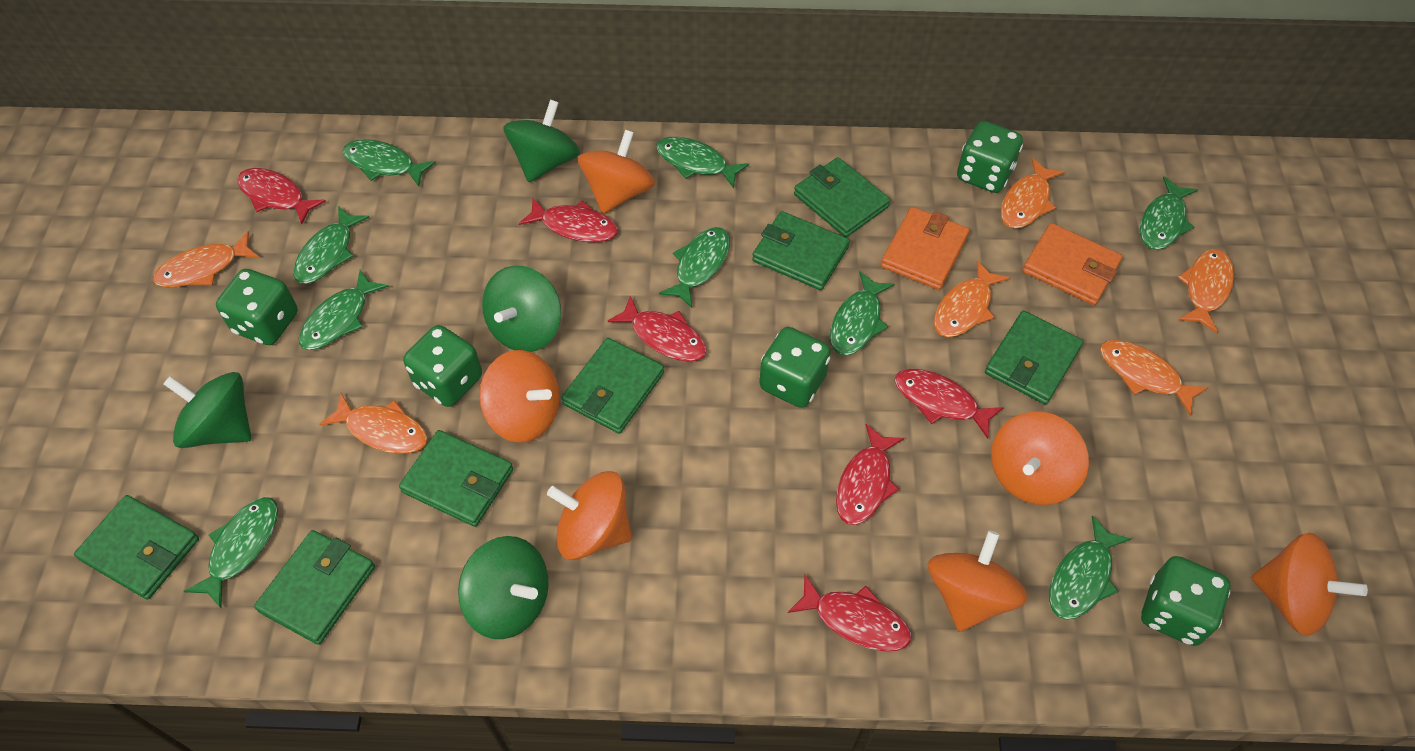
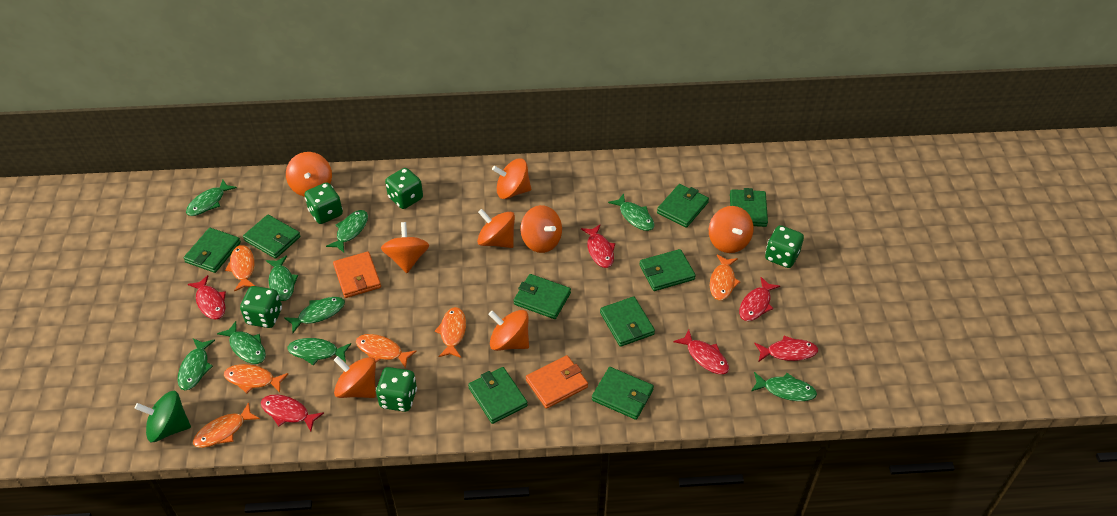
green spinning top: [163,372,251,448] [458,536,549,639] [482,265,561,352] [503,99,580,182] = 4 -> [135,391,191,442] = 1
green wallet: [74,495,199,600] [254,530,375,645] [399,430,513,527] [561,338,664,434] [752,211,850,290] [794,157,890,237] [985,311,1083,405] = 7 -> [184,228,241,273] [243,215,301,259] [468,367,528,424] [514,274,571,319] [592,367,654,420] [600,296,655,347] [639,249,696,291] [657,184,709,228] [730,188,768,227] = 9
orange spinning top: [479,350,560,443] [547,471,632,560] [578,130,655,214] [928,530,1027,632] [991,412,1089,505] [1251,533,1368,636] = 6 -> [286,152,332,197] [334,356,376,398] [381,222,429,273] [477,209,515,248] [488,310,529,351] [492,158,531,199] [520,205,562,253] [709,206,754,253] = 8

